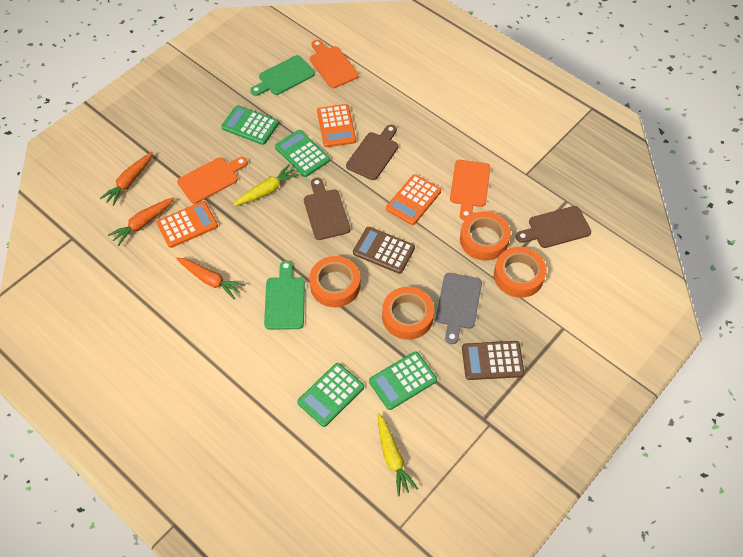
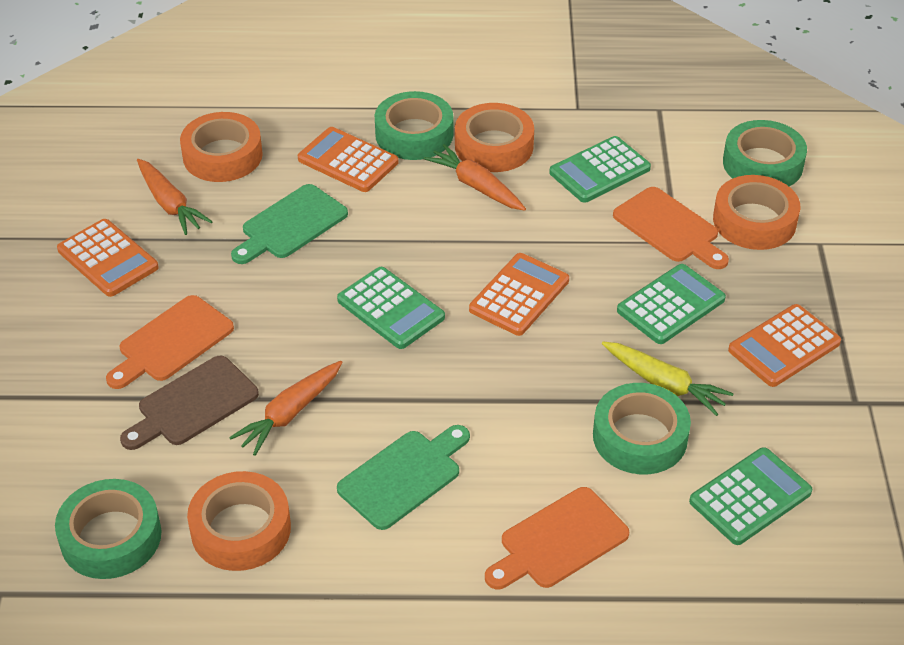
brown calculator: [353,227,415,274] [462,341,524,380] = 2 -> none = 0
brown cutting board: [304,178,350,240] [346,125,398,180] [516,206,591,248] = 3 -> [120,356,259,450] = 1
green tape: none = 0 -> [55,479,161,579] [375,91,453,160] [593,383,691,474] [723,120,807,186] = 4
grey cutting board: [436,273,482,344] = 1 -> none = 0
orange calculator: [156,201,218,248] [317,104,356,147] [386,174,441,225] = 3 -> [57,219,159,297] [298,127,398,192] [469,253,569,336] [728,304,841,387] = 4
yellow carrot: [233,164,299,206] [377,413,418,496] = 2 -> [602,342,734,416] = 1

